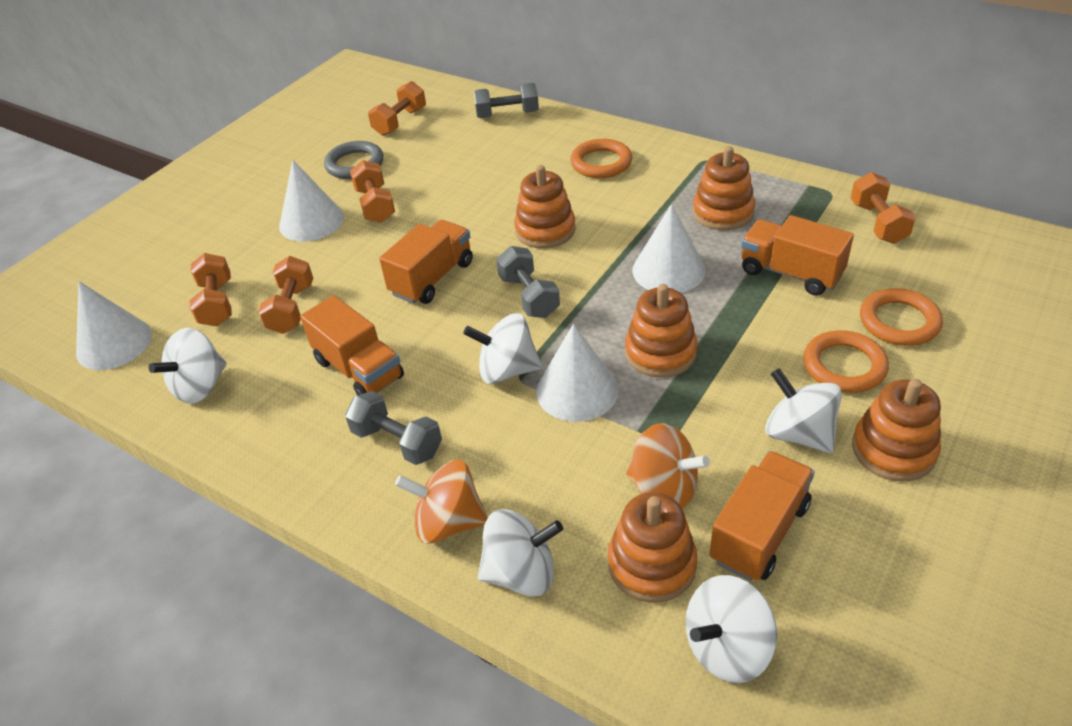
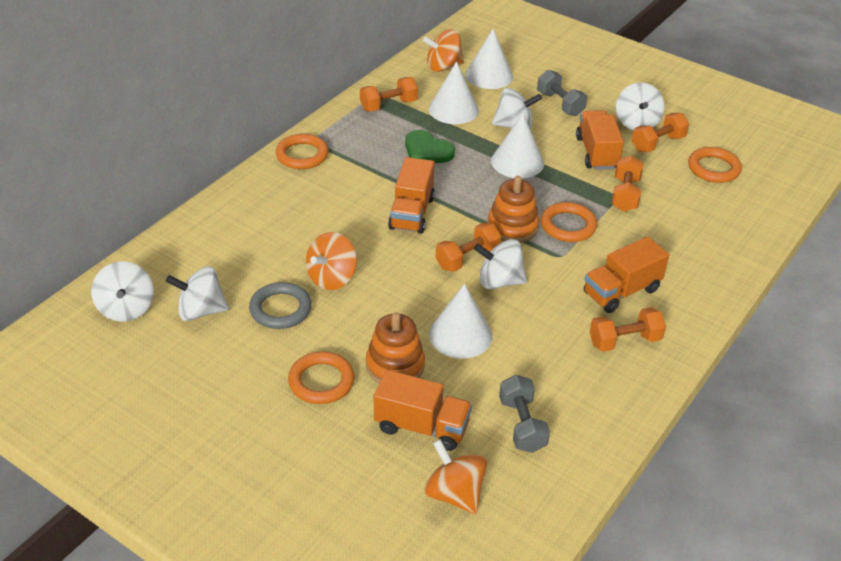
green heart: none = 0 -> [405,130,455,163] = 1
grey dumbbell: [345,391,442,465] [474,83,539,118] [496,246,560,318] = 3 -> [499,375,550,453] [537,70,587,116] = 2
orange ring: [570,139,632,178] [803,330,889,393] [860,288,943,346] = 3 -> [276,134,329,169] [288,351,355,404] [541,202,597,242] [688,147,742,183] = 4
orange spinning top: [395,460,488,544] [626,423,710,508] = 2 -> [306,232,357,290] [423,30,464,72] [424,439,487,514] = 3
orange stacking toy: [514,165,576,249] [608,492,697,603] [625,284,698,378] [692,146,755,230] [852,379,941,481] = 5 -> [366,312,425,383] [488,176,539,243] = 2

